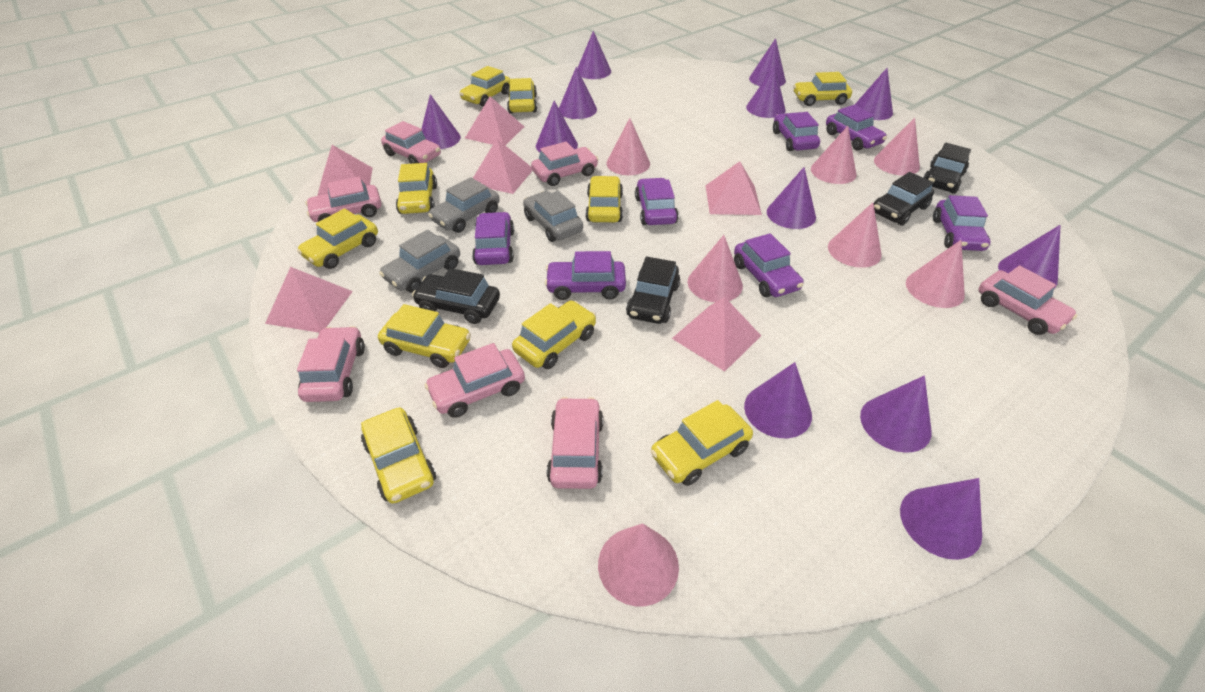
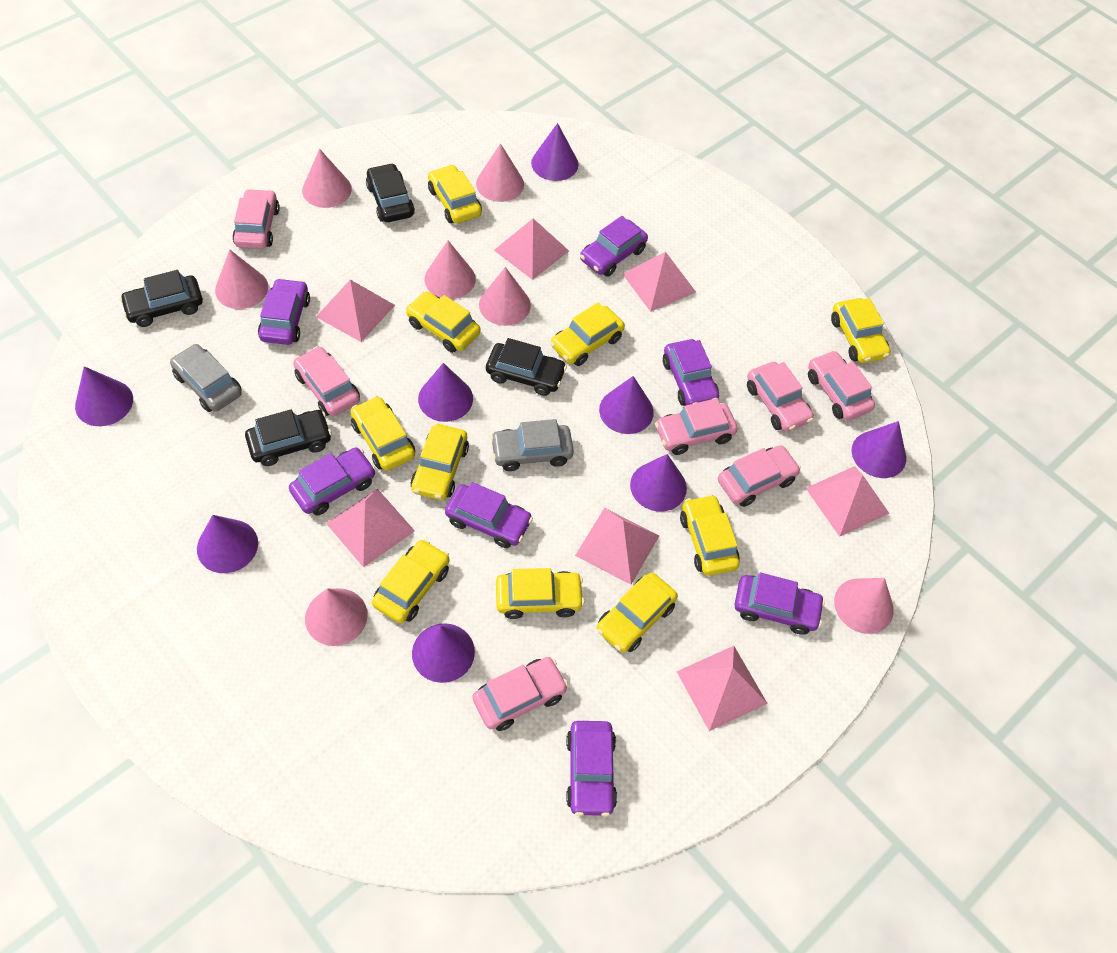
grey car: [379,230,460,293] [428,177,500,233] [523,191,583,242] = 3 -> [170,344,242,412] [490,419,574,471] = 2
pink pyramid: [265,267,353,333] [317,145,373,196] [465,96,524,145] [473,139,533,194] [672,297,761,372] [705,161,762,215] = 6 -> [316,280,395,342] [326,489,415,568] [494,219,569,280] [575,508,659,585] [623,252,696,312] [676,646,768,731] [806,466,890,537] = 7
purple cone: [421,94,461,149] [536,101,578,152] [559,67,597,119] [578,31,611,79] [744,362,812,438] [746,65,785,118] [749,38,786,86] [767,167,816,229] [855,68,893,120] [860,376,932,453] [900,478,982,560] [998,225,1061,288] = 12 -> [75,366,133,426] [197,515,258,573] [412,623,475,683] [418,363,473,422] [531,123,578,181] [599,376,654,434] [630,454,687,512] [851,421,906,478] = 8

